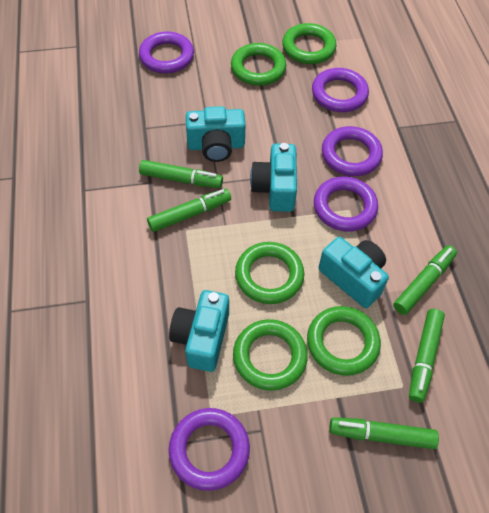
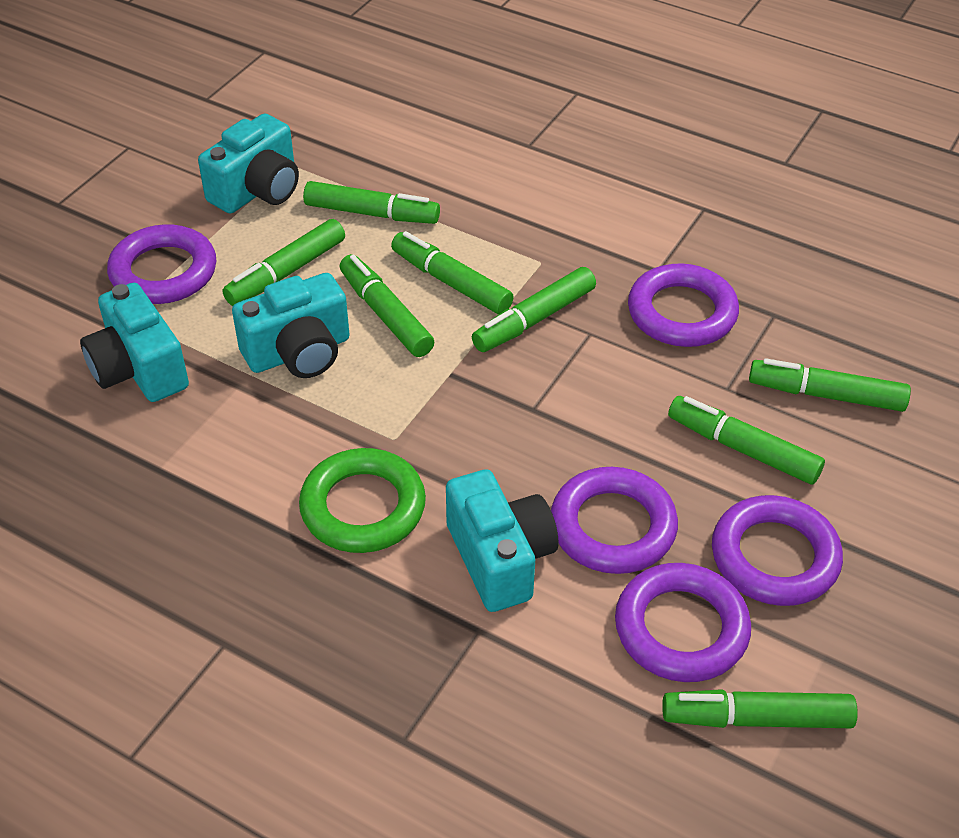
green marker: [139,160,223,188] [147,189,231,232] [330,417,439,449] [393,245,457,315] [409,309,445,403] = 5 -> [222,219,345,306] [303,181,440,224] [340,254,434,357] [391,231,514,315] [472,267,596,352] [662,689,858,728] [668,396,825,485] [749,358,911,412] = 8
green ring: [231,43,286,86] [233,319,308,391] [235,242,304,304] [282,23,336,64] [307,306,381,376] = 5 -> [299,448,426,553] = 1

